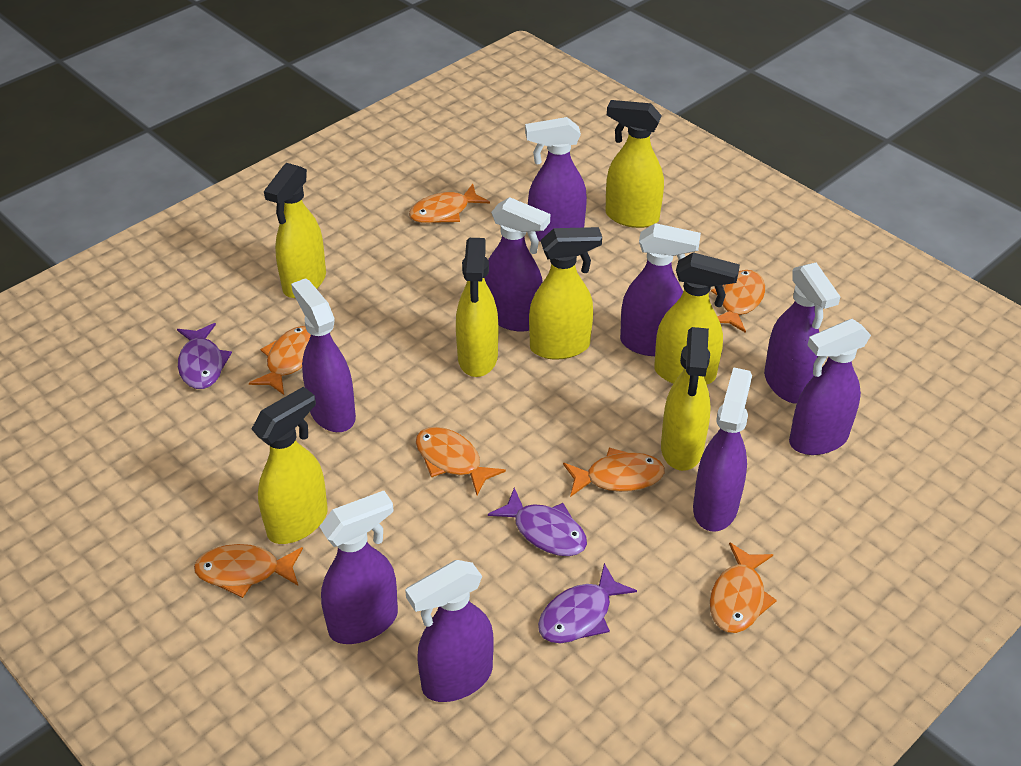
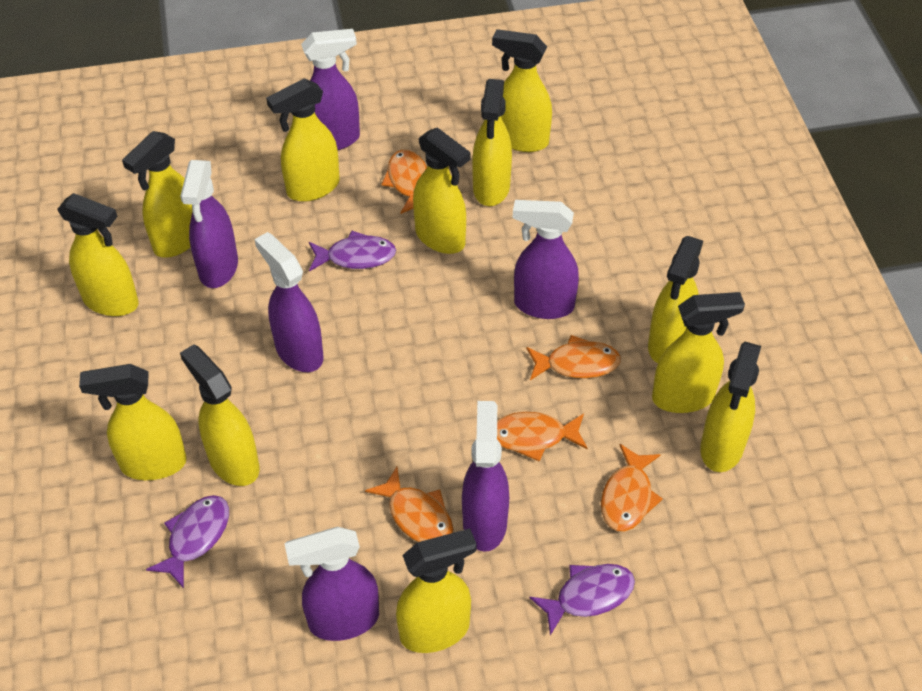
orange fish: [194,544,303,598] [249,326,311,395] [409,184,490,223] [416,427,506,495] [563,448,665,497] [710,542,777,633] [711,270,765,333] = 7 -> [365,467,453,542] [381,150,427,214] [497,412,587,462] [526,335,621,380] [601,444,663,532] = 5
purple spray bottle: [291,278,356,432] [319,491,398,644] [405,560,494,702] [484,197,550,332] [525,117,587,242] [620,223,701,356] [693,367,752,532] [764,263,840,404] [789,319,871,455] = 9 -> [180,160,238,288] [254,232,323,372] [284,527,379,641] [301,29,360,150] [462,401,509,552] [513,200,579,319] = 6
yellow spray bottle: [252,387,328,544] [264,163,326,298] [456,238,498,377] [529,227,602,360] [605,100,664,228] [654,252,740,384] [661,327,711,471] = 7 -> [57,193,139,316] [79,364,187,480] [122,131,192,258] [180,345,260,486] [266,78,340,202] [396,528,476,653] [413,127,470,254] [472,79,512,206] [492,29,552,152] [648,236,703,363] [652,292,745,413] [700,342,761,472] = 12

